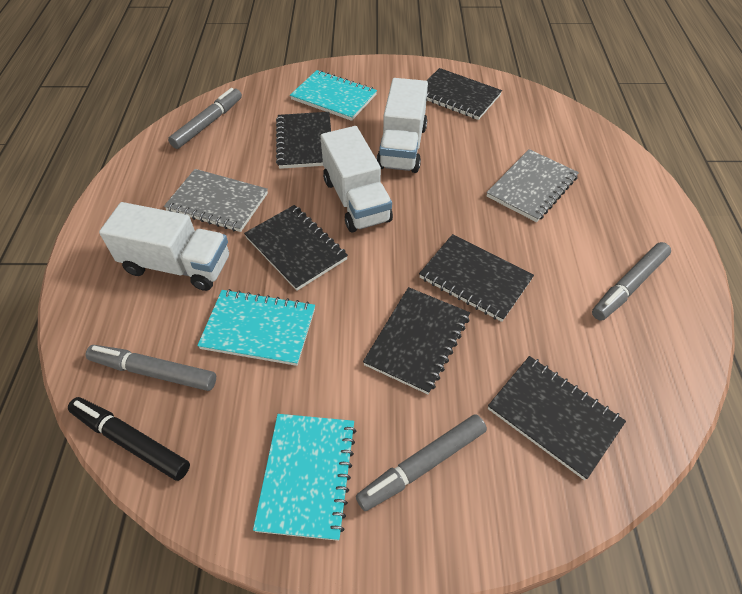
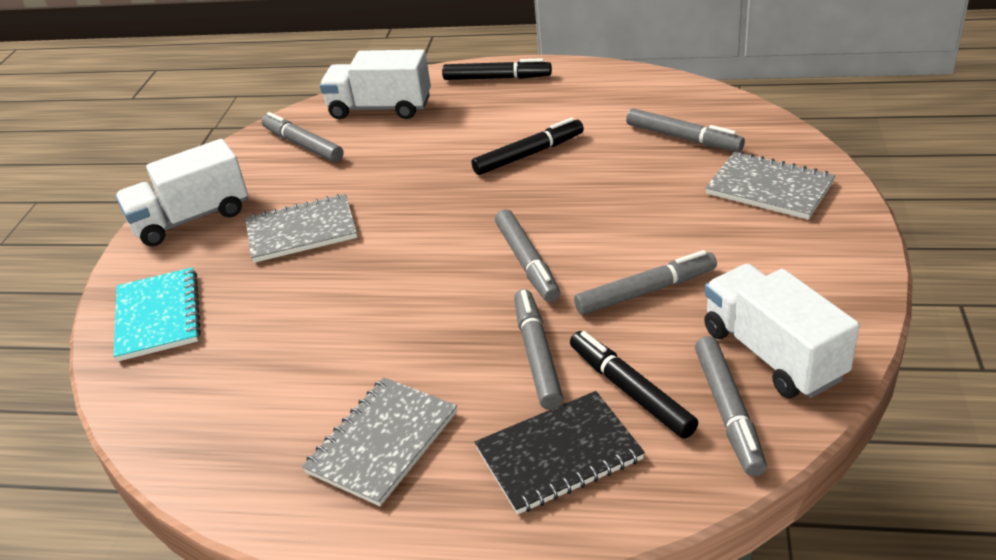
black marker: [68,397,190,481] = 1 -> [442,58,552,80] [471,118,584,175] [570,331,698,439] = 3
black notebook: [244,205,348,291] [276,112,331,169] [363,287,470,394] [419,234,534,322] [426,68,502,120] [488,356,626,480] = 6 -> [475,391,645,514] = 1
grey marker: [86,345,216,391] [168,88,242,149] [356,414,487,511] [592,242,671,321] = 4 -> [261,112,344,162] [495,209,560,302] [514,289,563,410] [574,250,717,315] [626,108,745,152] [695,336,767,476] = 6
grey notebook: [164,169,268,232] [487,149,579,222] = 2 -> [245,194,357,263] [302,377,457,506] [705,151,835,219] = 3
turquoise notebook: [197,289,315,366] [253,414,356,541] [290,70,377,121] = 3 -> [114,267,201,362] = 1

